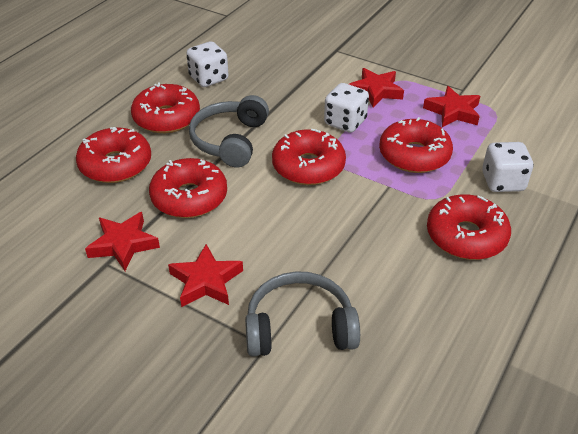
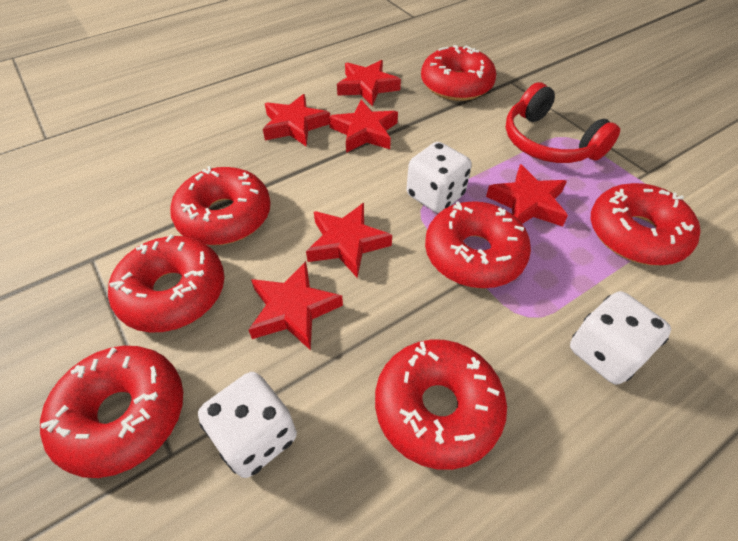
grey headphones: [189,95,269,167] [245,271,360,357] = 2 -> none = 0
red donut: [76,127,151,183] [131,82,200,133] [149,158,227,218] [272,129,346,185] [379,117,453,173] [427,194,511,260] = 6 -> [40,346,183,478] [108,234,224,333] [170,166,271,245] [375,339,507,470] [421,45,496,101] [425,201,531,288] [591,183,701,266] = 7
red headphones: none = 0 -> [506,82,620,163] = 1
red star: [85,212,160,271] [168,244,243,307] [349,68,404,107] [423,86,480,127] = 4 -> [249,261,343,350] [263,94,330,147] [306,203,392,278] [329,100,398,153] [337,60,401,106] [486,164,568,227] = 6

